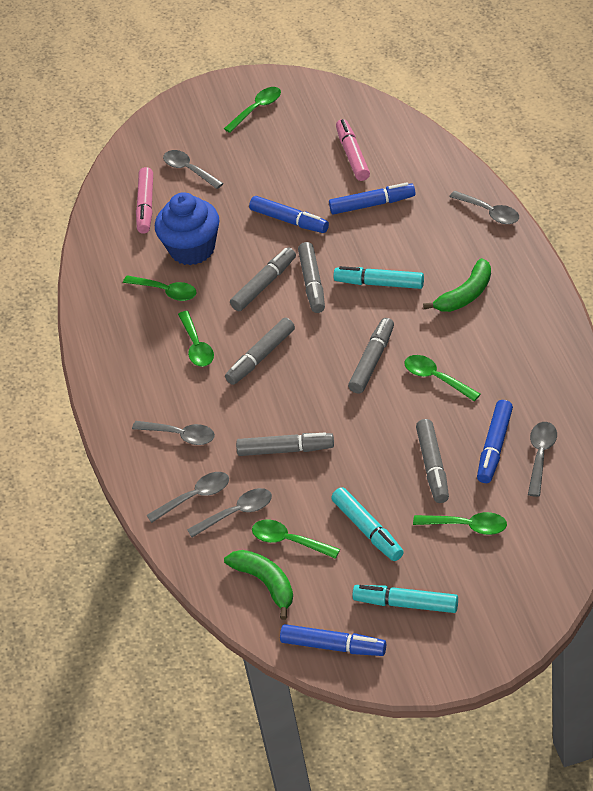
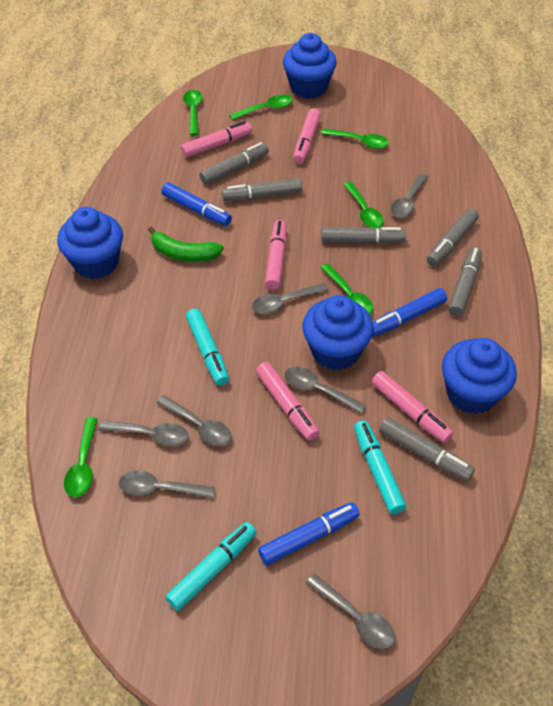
blue cupcake: [155,192,220,265] = 1 -> [57,207,123,279] [283,33,337,99] [302,295,374,370] [442,338,517,414] = 4
blue marker: [249,196,329,233] [280,624,386,656] [329,182,415,215] [477,400,513,483] = 4 -> [161,183,232,226] [258,502,360,565] [373,288,447,337] = 3
green banana: [224,550,293,620] [423,258,491,312] = 2 -> [148,226,224,262] = 1
grey spoon: [132,421,215,445] [147,472,229,523] [163,150,224,189] [187,488,272,537] [449,191,519,224] [528,422,557,497] = 6 -> [99,420,189,447] [119,471,215,498] [156,395,232,446] [252,283,329,314] [285,367,367,414] [306,574,395,649] [391,173,428,218] = 7
pink marker: [136,167,153,234] [336,119,370,181] = 2 -> [181,121,252,158] [256,362,319,441] [265,220,286,290] [293,108,321,164] [372,371,453,443] = 5

